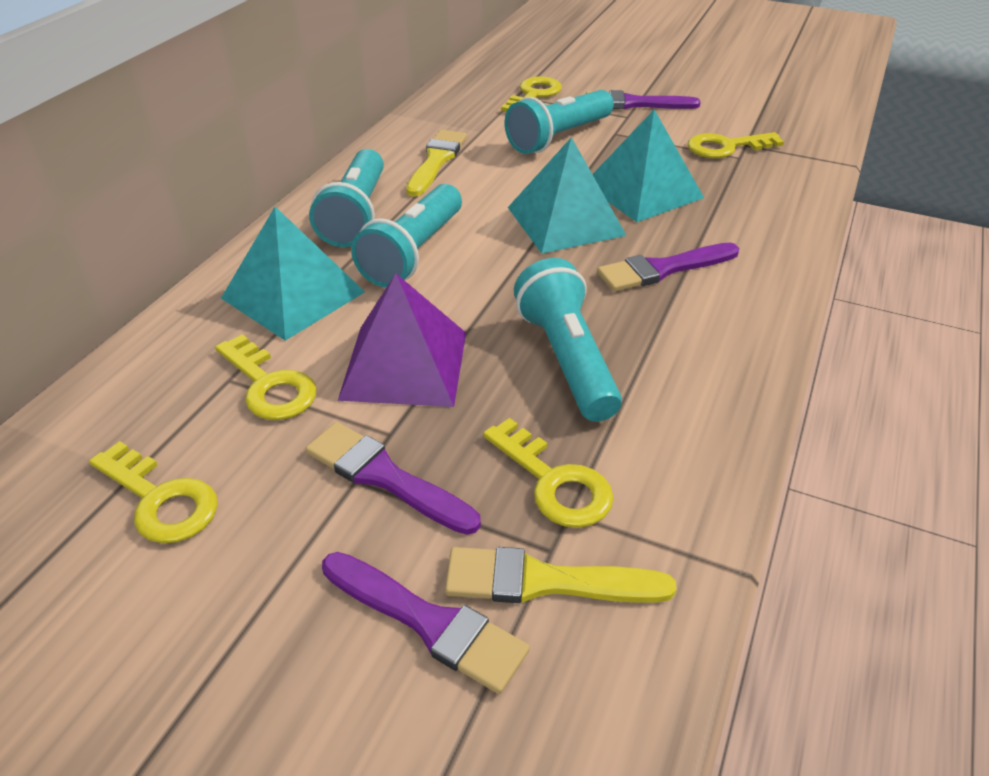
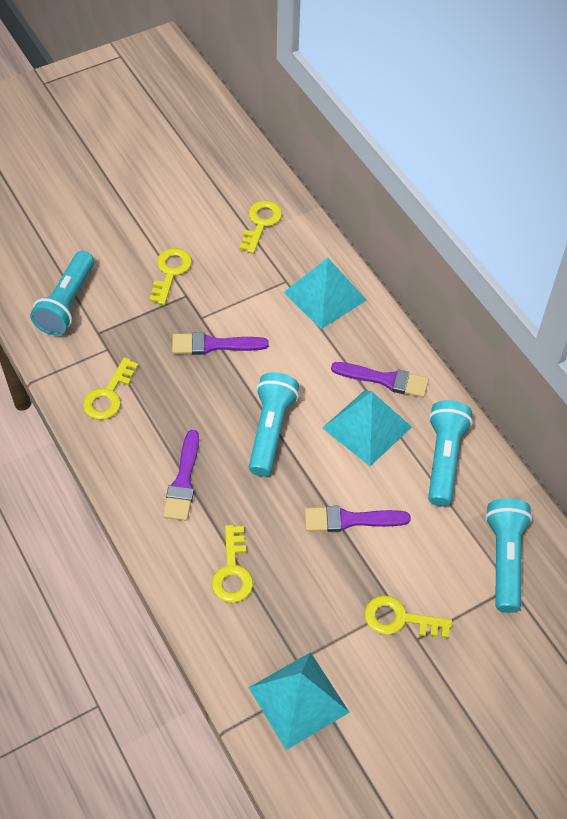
purple pyramid: [338,273,466,407] = 1 -> none = 0
yellow brush: [406,130,467,197] [445,547,677,603] = 2 -> none = 0

